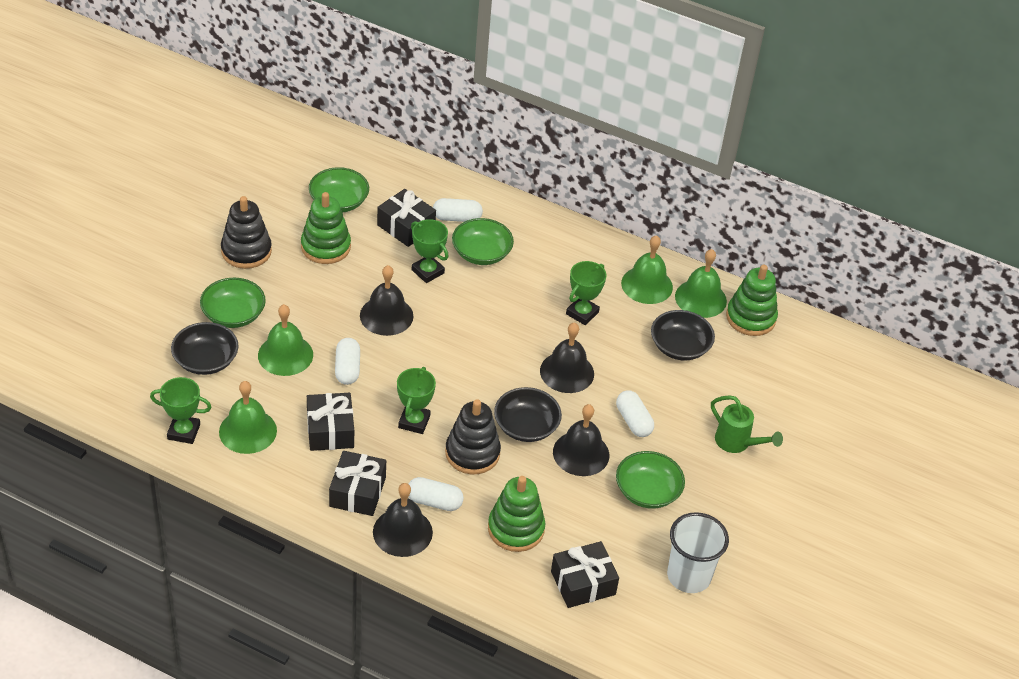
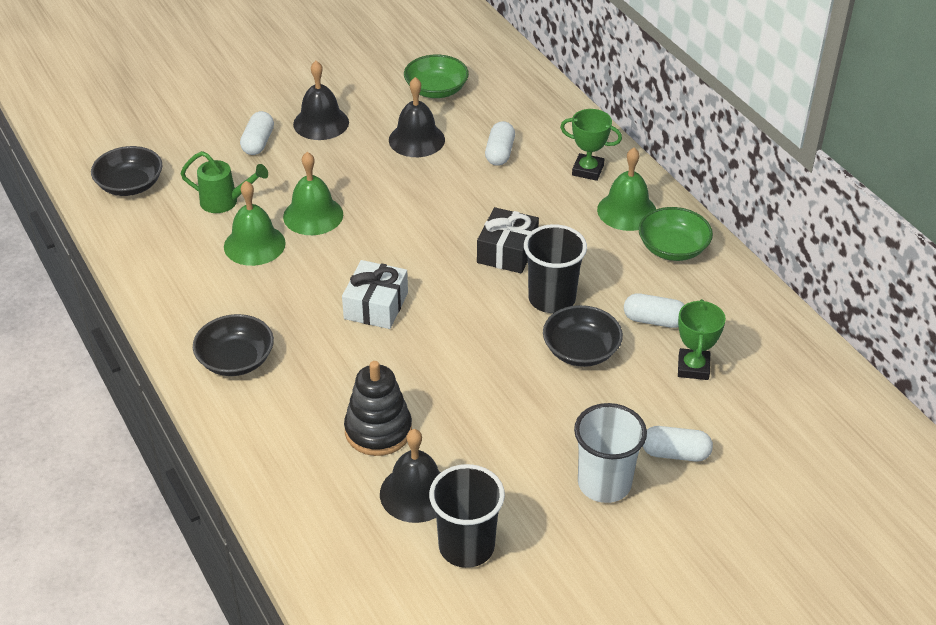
black bell: [360,265,414,336] [373,483,433,557] [540,322,594,393] [553,404,609,476] = 4 -> [293,61,349,140] [380,429,441,523] [389,77,445,157] = 3
black cup: none = 0 -> [429,464,505,568] [524,224,587,313] = 2
black gift: [307,393,354,451] [329,451,386,516] [377,189,436,247] [551,541,619,608] = 4 -> [477,207,539,274] = 1
black stacking toy: [221,196,272,269] [445,399,501,474] = 2 -> [344,361,412,456] = 1
green bell: [219,381,277,454] [258,304,313,376] [621,235,673,304] [675,249,727,318] = 4 -> [224,181,286,266] [283,152,343,235] [597,148,656,231] = 3
green bowl: [200,278,266,328] [309,167,369,212] [452,218,514,265] [616,451,685,509] = 4 -> [404,55,469,98] [638,207,713,261] = 2
green stacking toy: [301,192,351,264] [488,476,545,552] [726,264,778,336] = 3 -> none = 0
green trophy: [150,377,211,444] [397,367,436,434] [411,219,448,283] [566,261,607,325] = 4 -> [560,109,622,181] [678,299,726,380] = 2
white gift: none = 0 -> [342,260,408,329] = 1

